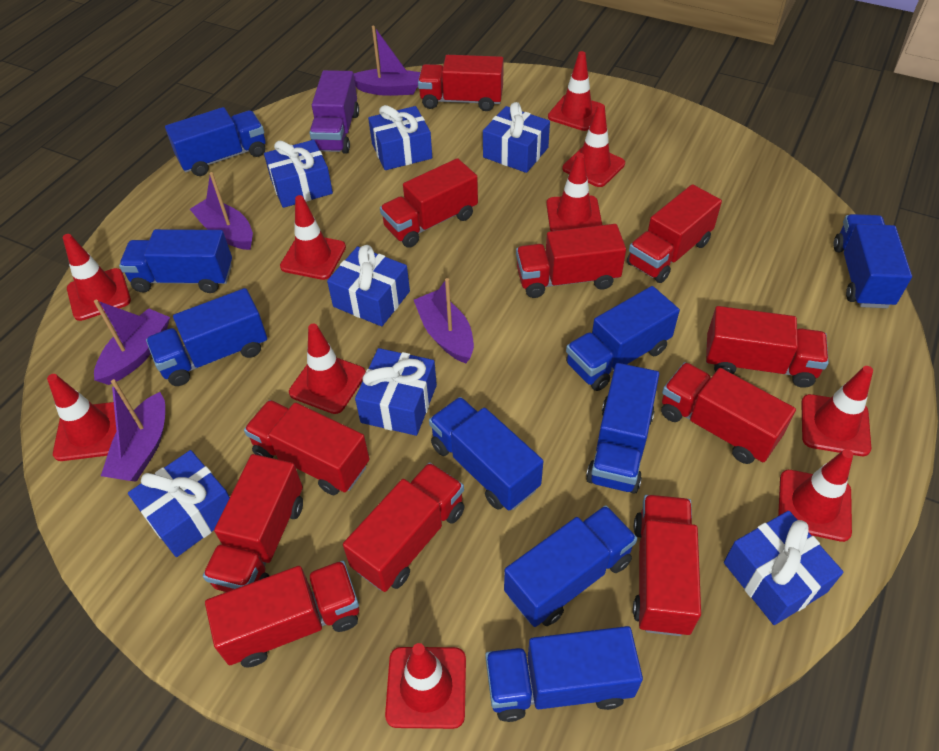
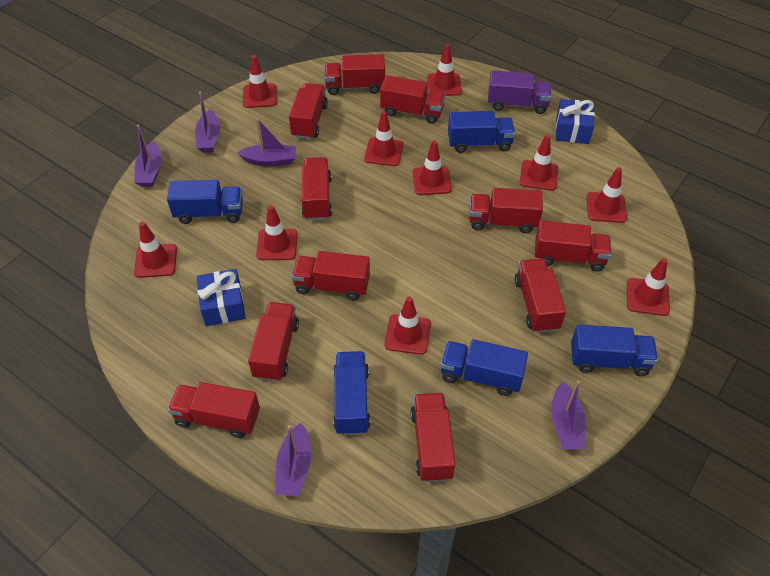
blue gift: [128,450,230,557] [264,140,333,208] [327,245,410,326] [355,348,437,436] [368,105,432,170] [483,102,550,173] [724,511,843,625] = 7 -> [197,269,246,326] [556,99,595,144] = 2
blue truck: [119,229,232,293] [146,288,267,386] [165,107,266,176] [429,397,543,511] [485,626,643,722] [504,505,637,627] [566,286,680,391] [586,363,659,494] [834,214,912,308] = 9 -> [167,180,243,224] [333,351,370,435] [440,339,528,396] [448,111,515,153] [571,324,658,376] = 5

